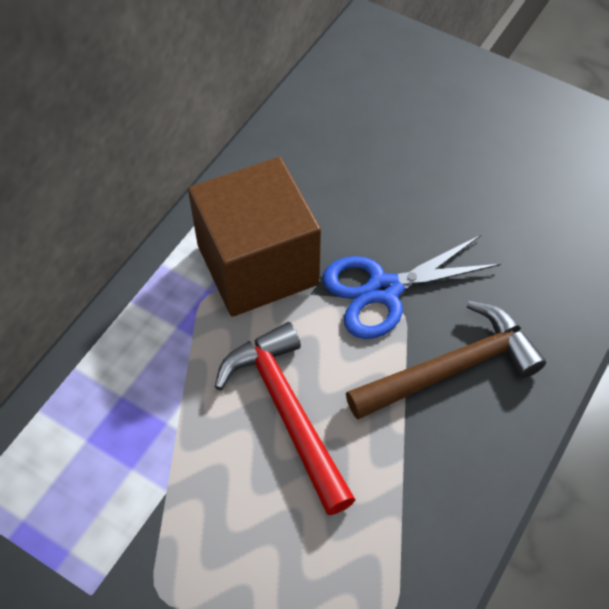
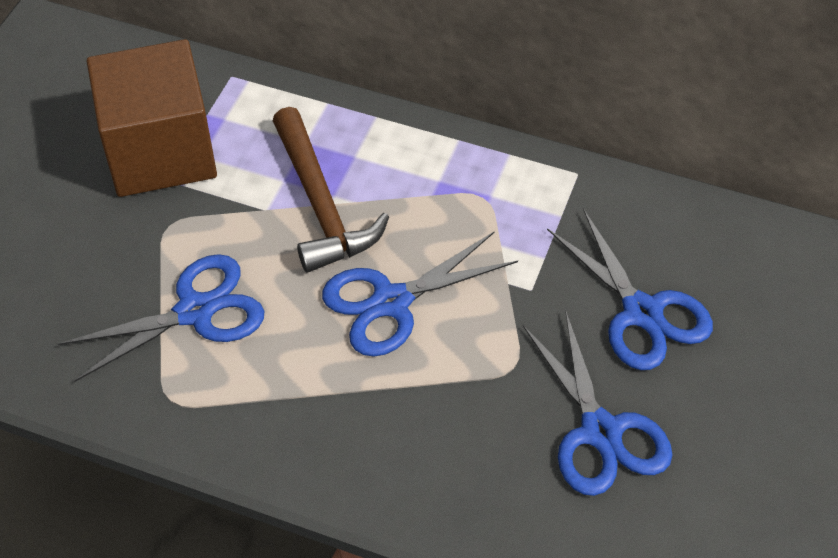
blue scissors: [322,234,501,339] = 1 -> [58,254,264,382] [322,231,518,357] [523,310,672,496] [547,209,713,370] = 4
red hammer: [215,322,356,515] = 1 -> none = 0

